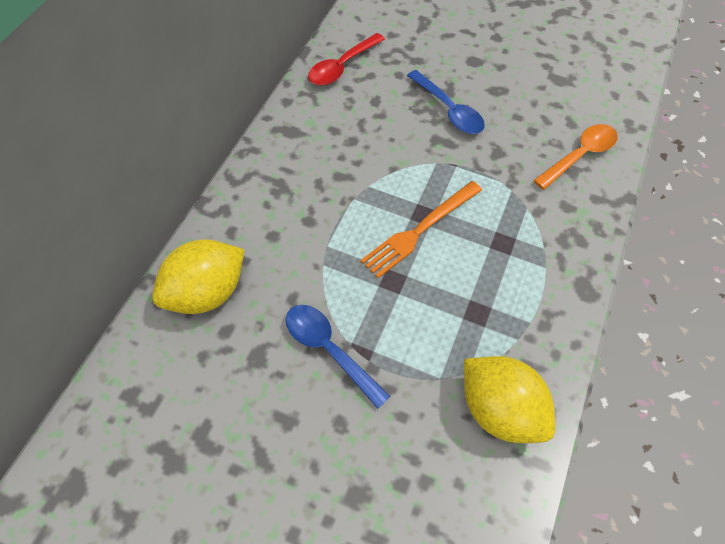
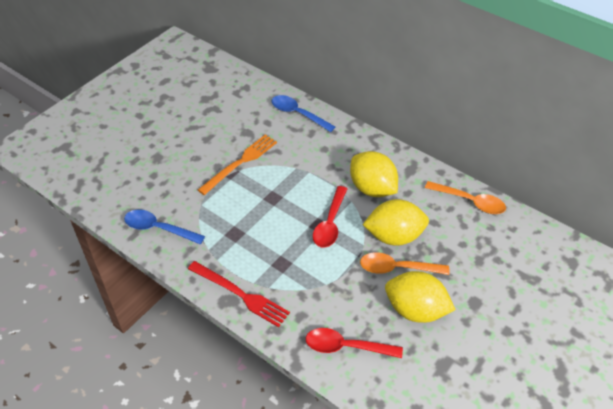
orange spoon: [533,124,618,190] = 1 -> [360,252,450,275] [425,181,506,214] = 2
red fork: none = 0 -> [188,261,290,327] = 1
red spoon: [308,33,385,86] = 1 -> [306,328,403,358] [313,186,347,248] = 2
yellow lemon: [152,239,245,314] [464,356,555,443] = 2 -> [350,151,398,197] [362,199,429,246] [385,271,456,323] = 3

